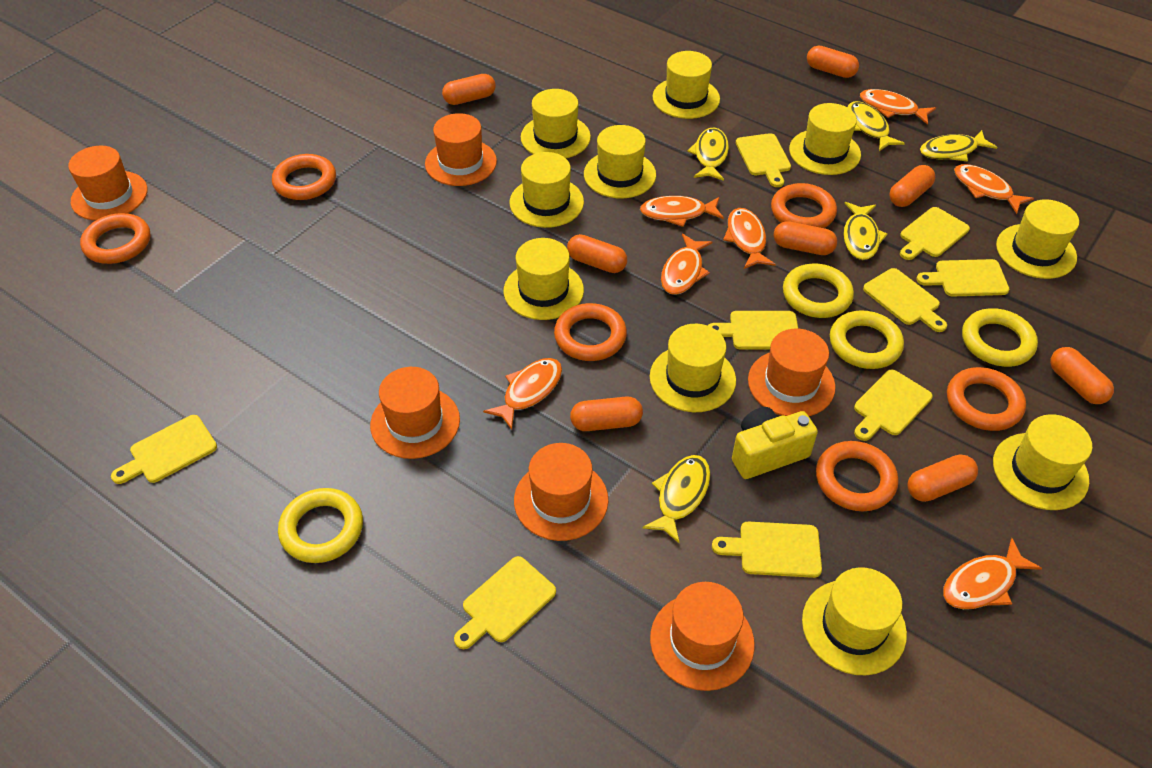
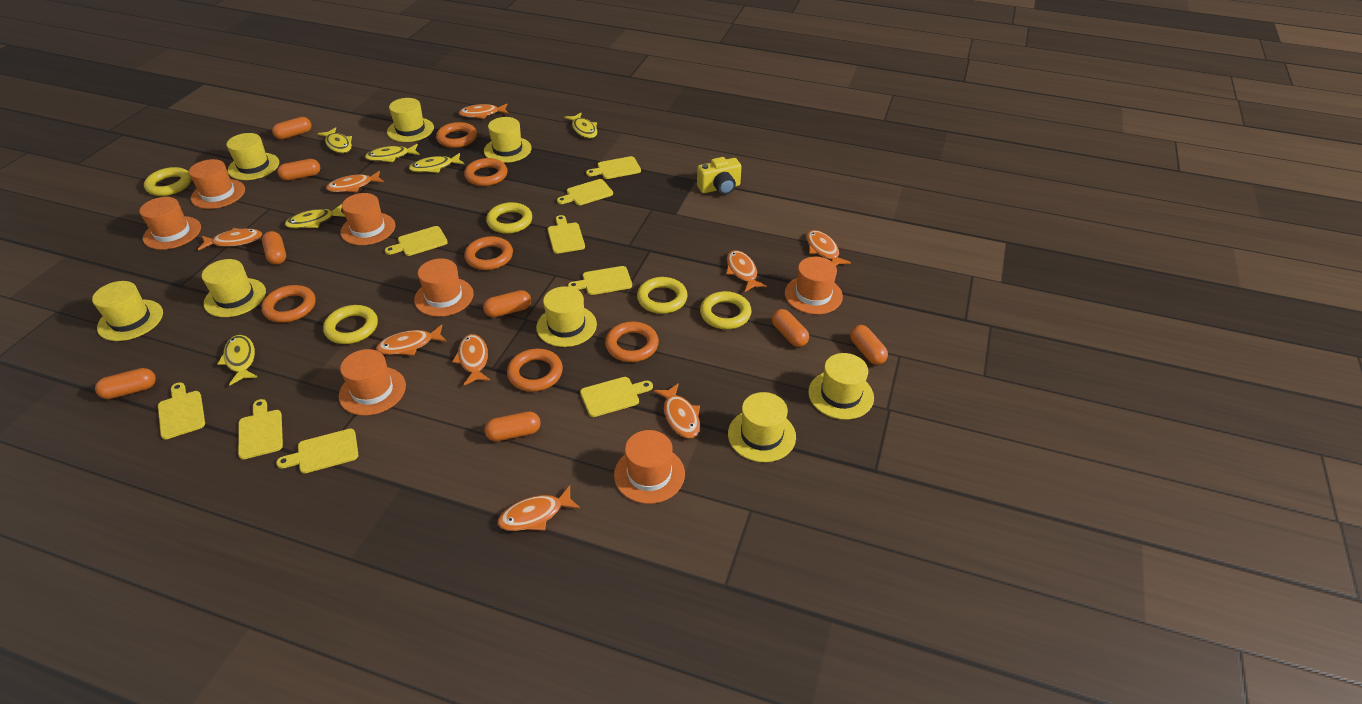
orange fish: [483,358,562,430] [640,196,724,227] [661,234,712,295] [723,208,776,269] [860,89,936,125] [943,538,1042,609] [954,164,1034,214] = 7 -> [198,228,262,251] [326,171,384,192] [376,325,447,356] [452,334,491,385] [459,104,509,119] [498,485,581,531] [654,383,700,438] [726,250,767,292] [806,230,851,266] = 9
orange hat: [68,146,148,221] [370,367,460,459] [425,113,497,186] [514,443,609,541] [650,582,755,691] [748,329,836,416] = 6 -> [140,197,201,250] [189,159,245,209] [339,349,406,416] [340,193,395,245] [414,258,474,317] [614,430,685,504] [785,257,843,314] = 7
yellow fish: [642,455,711,543] [687,128,729,181] [843,202,887,260] [847,101,905,151] [920,130,997,162] = 5 -> [217,335,257,386] [285,204,345,228] [318,127,352,153] [365,144,420,162] [409,153,464,173] [564,113,598,138] = 6
yellow hat: [504,238,584,320] [510,152,584,228] [521,89,591,158] [584,125,656,198] [650,324,736,412] [652,51,720,119] [789,103,861,175] [802,567,907,675] [993,414,1092,510] [996,199,1079,279] = 10 -> [92,281,163,341] [202,259,266,317] [226,133,279,180] [387,98,434,142] [484,117,532,163] [536,286,597,347] [728,392,796,462] [808,353,874,420] = 8
yellow ring: [278,488,363,563] [783,264,854,318] [830,310,904,369] [962,308,1038,367] = 4 -> [144,167,192,196] [323,305,378,344] [486,202,532,234] [637,277,688,314] [700,291,752,329] = 5

